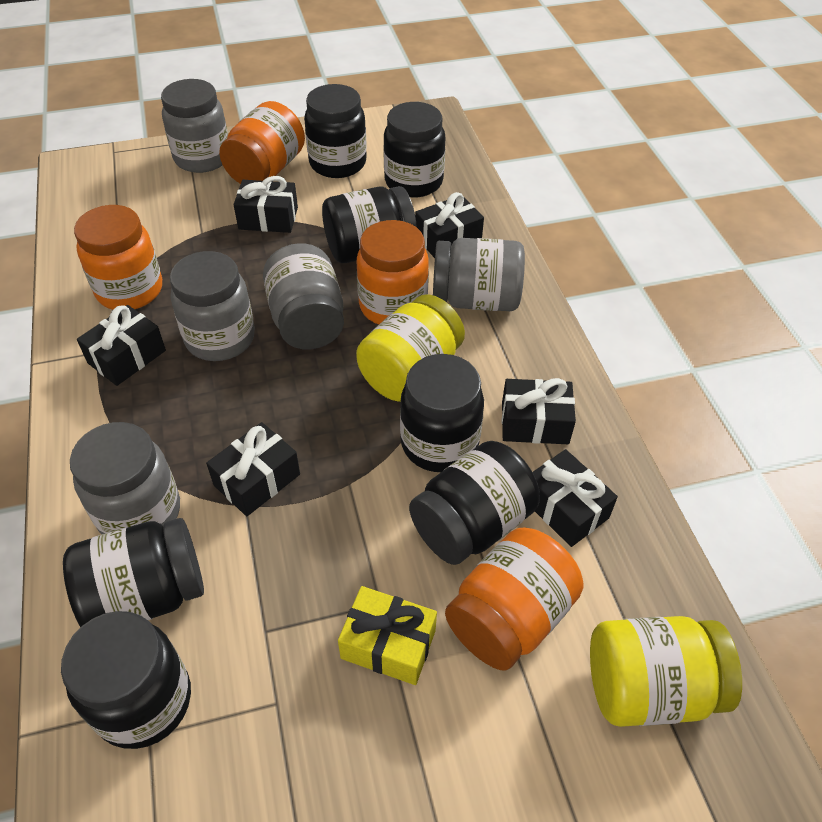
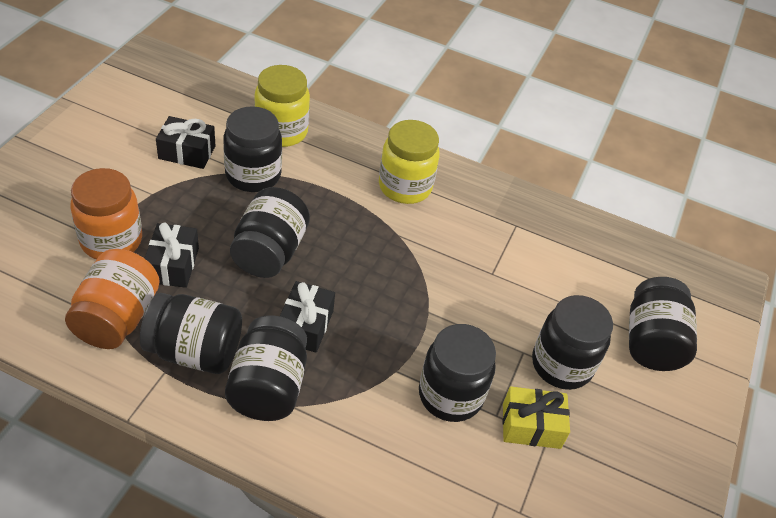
black gift: [77,305,166,386] [206,422,300,516] [234,176,298,233] [415,192,484,258] [502,378,576,444] [533,449,618,547] = 6 -> [144,223,199,288] [156,116,215,169] [280,281,335,353] = 3
grey jar: [70,422,180,535] [161,79,228,173] [170,251,255,361] [263,243,344,349] [433,238,525,311] = 5 -> none = 0
orange jar: [74,205,162,310] [219,101,305,184] [356,220,429,324] [445,528,583,671] = 4 -> [65,249,160,349] [70,168,142,259] = 2

